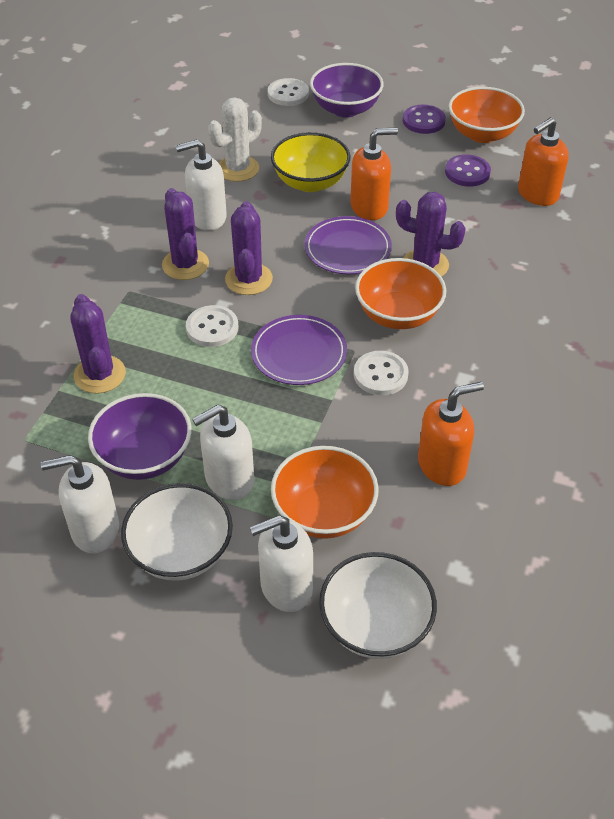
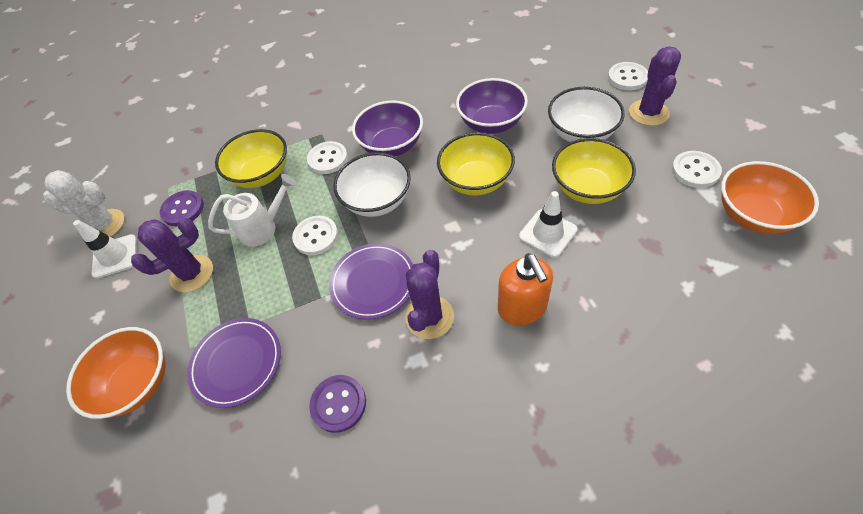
orange bowl: [271,446,379,539] [355,258,446,329] [449,87,525,143] = 3 -> [66,327,166,419] [721,161,819,234] = 2
orange soap dispenser: [350,127,398,220] [418,382,484,486] [518,117,569,206] = 3 -> [498,253,553,325] = 1
purple cactus: [70,294,126,393] [162,188,209,280] [225,201,273,295] [396,192,466,277] = 4 -> [131,218,213,292] [405,250,454,339] [629,46,681,126] = 3
white button: [186,305,239,347] [268,78,309,106] [354,351,409,395] = 3 -> [292,216,338,255] [307,141,348,174] [608,62,648,90] [672,151,722,188] = 4
white soap dispenser: [41,455,119,553] [176,139,227,231] [192,404,254,500] [250,515,313,612] = 4 -> none = 0
white traffic cone: none = 0 -> [73,220,137,279] [519,191,578,257] = 2
white watering can: none = 0 -> [208,174,296,247] = 1
yellow bowl: [271,132,351,192] = 1 -> [215,129,287,188] [437,132,515,195] [552,138,636,204] = 3

